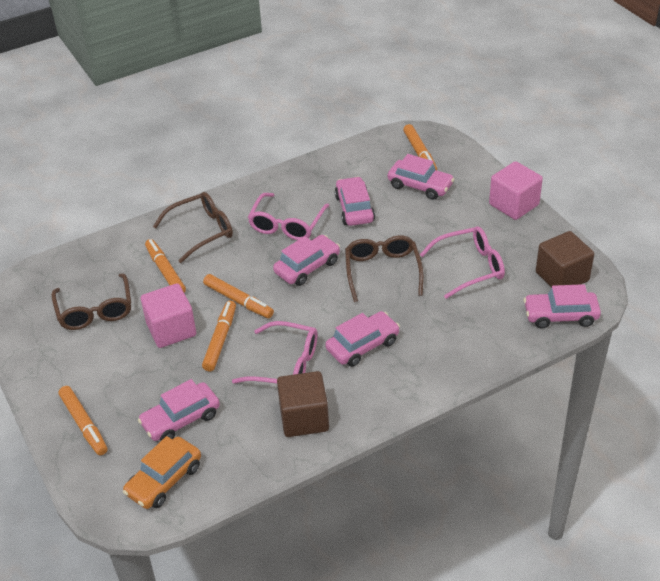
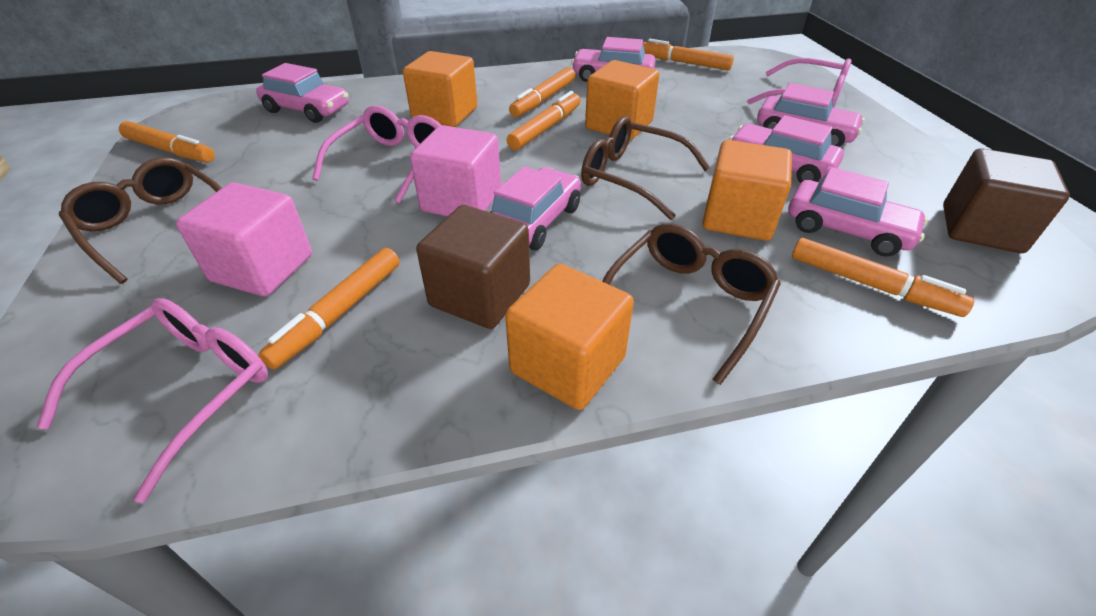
orange car: [123,436,201,509] = 1 -> none = 0
orange cube: none = 0 -> [403,51,477,127] [505,264,634,410] [585,60,660,140] [702,140,792,241] = 4
orange marker: [59,386,108,455] [145,239,186,293] [202,301,236,371] [203,274,274,318] [403,124,437,170] = 5 -> [119,121,215,162] [258,248,400,370] [507,91,581,150] [509,67,576,117] [643,39,734,70] [792,238,974,317] = 6

